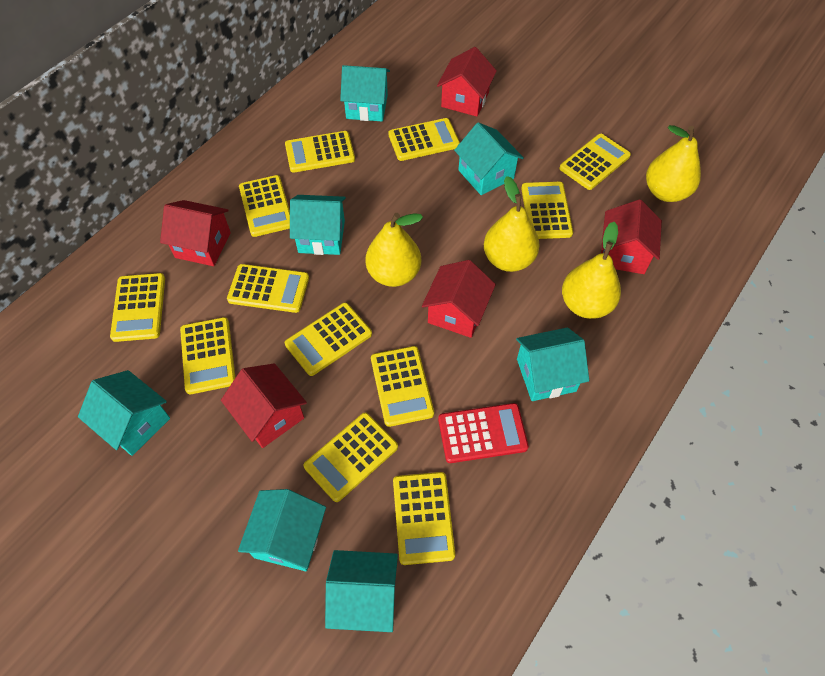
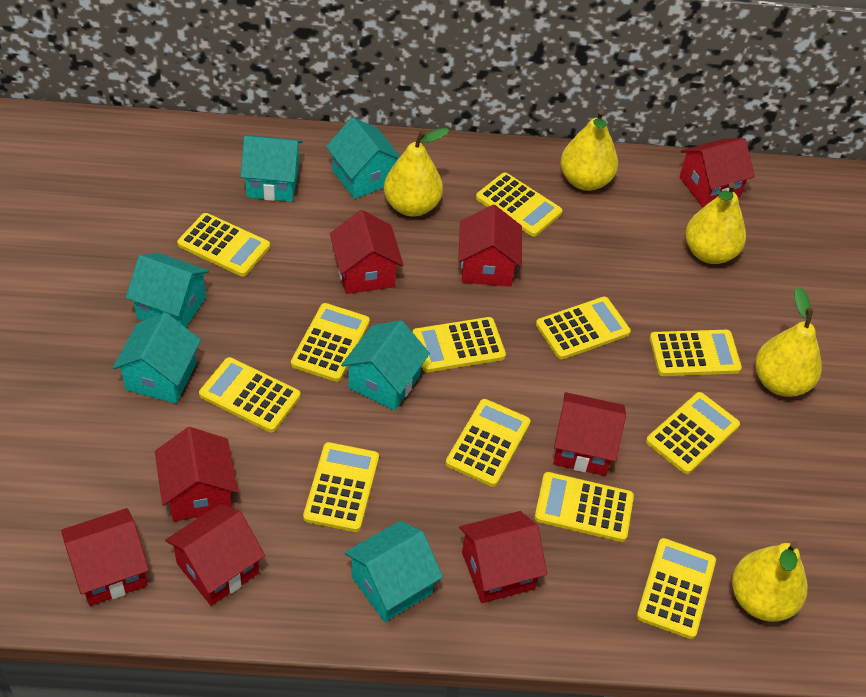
red calculator: [438,403,529,463] = 1 -> none = 0
red house: [160,200,231,266] [221,363,307,448] [422,260,496,338] [437,47,497,117] [601,199,662,274] = 5 -> [61,508,149,606] [155,427,237,522] [165,504,265,606] [330,210,404,294] [458,205,522,286] [459,511,547,603] [553,392,626,476] [679,138,755,208] = 8
turquoise house: [78,370,170,456] [238,489,326,571] [290,195,346,255] [325,550,398,632] [340,65,390,121] [454,122,524,195] [516,327,589,401] = 7 -> [113,312,201,403] [126,253,209,327] [240,136,302,202] [326,117,400,199] [341,320,430,411] [345,521,443,622] = 6
yellow pear: [365,213,423,287] [484,176,540,272] [562,222,621,319] [646,125,701,202] = 4 -> [384,128,449,217] [560,109,618,191] [685,182,746,264] [732,541,808,622] [755,287,822,397] = 5

